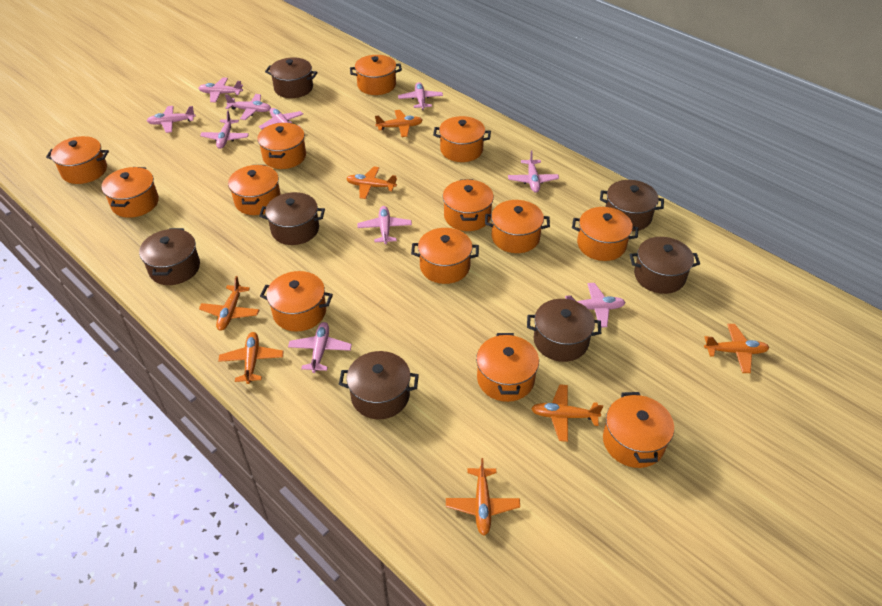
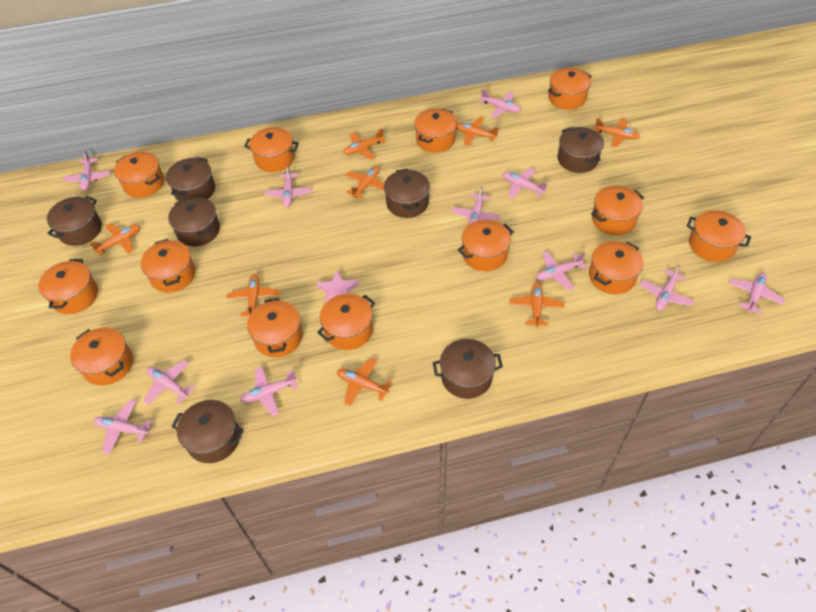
orange plane: [199,276,259,331] [218,332,283,384] [346,166,397,199] [375,110,423,137] [446,458,520,535] [531,384,603,442] [704,324,769,373] = 7 -> [90,223,140,256] [226,274,280,316] [337,358,392,407] [343,129,386,160] [345,166,384,199] [456,117,499,146] [509,282,564,328] [594,118,640,148] = 8
pink plane: [147,106,196,133] [198,78,243,102] [200,110,249,149] [225,94,271,120] [259,108,303,130] [288,322,352,373] [357,206,412,244] [398,82,443,110] [508,150,559,193] [565,283,626,328] = 10 -> [63,151,110,191] [94,400,152,454] [143,360,195,405] [240,367,298,416] [264,165,312,207] [451,186,501,225] [479,89,521,118] [503,168,548,198] [536,251,587,290] [640,265,694,311] [728,273,785,314] = 11
pink star: none = 0 -> [316,270,359,304] = 1

